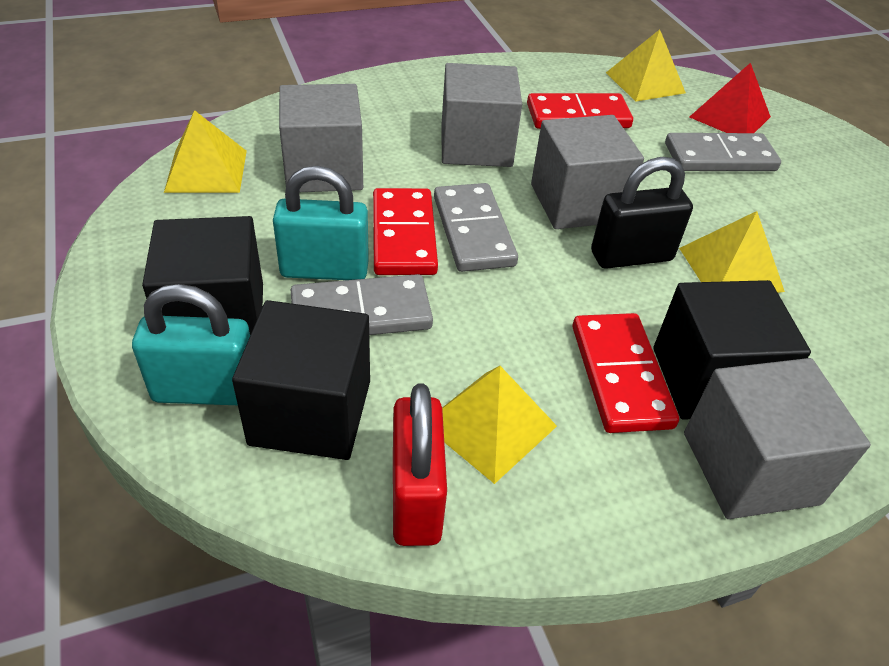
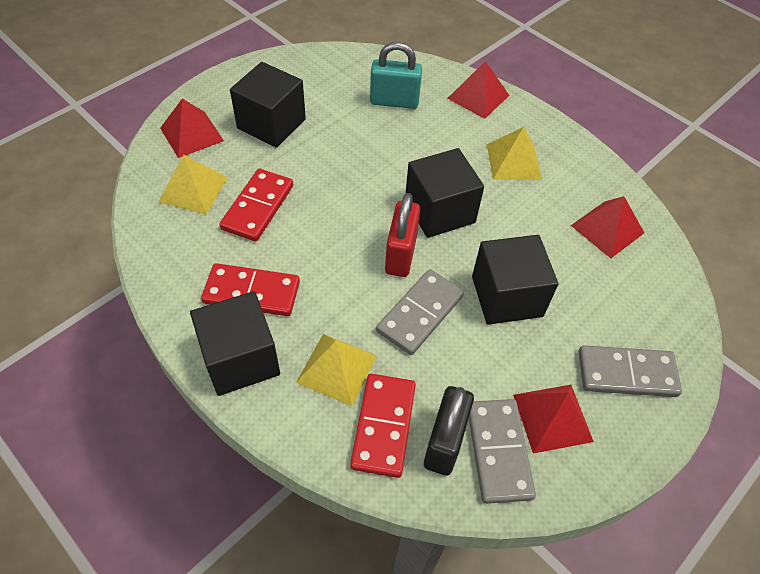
black cube: [142,216,263,335] [232,300,370,460] [653,280,811,420] = 3 -> [190,291,280,396] [230,62,306,148] [405,148,484,238] [472,235,558,325] = 4
grey cube: [279,84,363,192] [441,63,522,167] [531,115,644,229] [684,358,871,519] = 4 -> none = 0
red pyramid: [690,63,771,133] = 1 -> [160,98,224,158] [447,61,510,119] [513,385,594,453] [571,196,644,258] = 4
turquoise padlock: [132,284,250,405] [273,166,369,280] = 2 -> [370,42,422,109] = 1
yellow pyramid: [164,110,247,193] [442,366,557,484] [606,29,686,101] [679,211,785,293] = 4 -> [158,154,228,214] [296,334,377,406] [487,127,542,180] = 3

